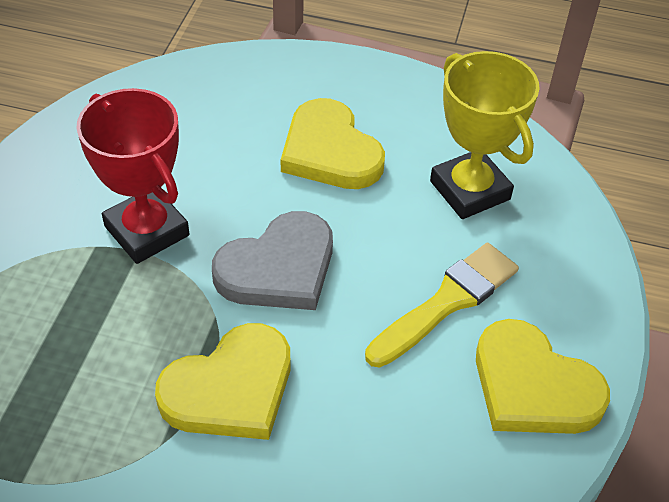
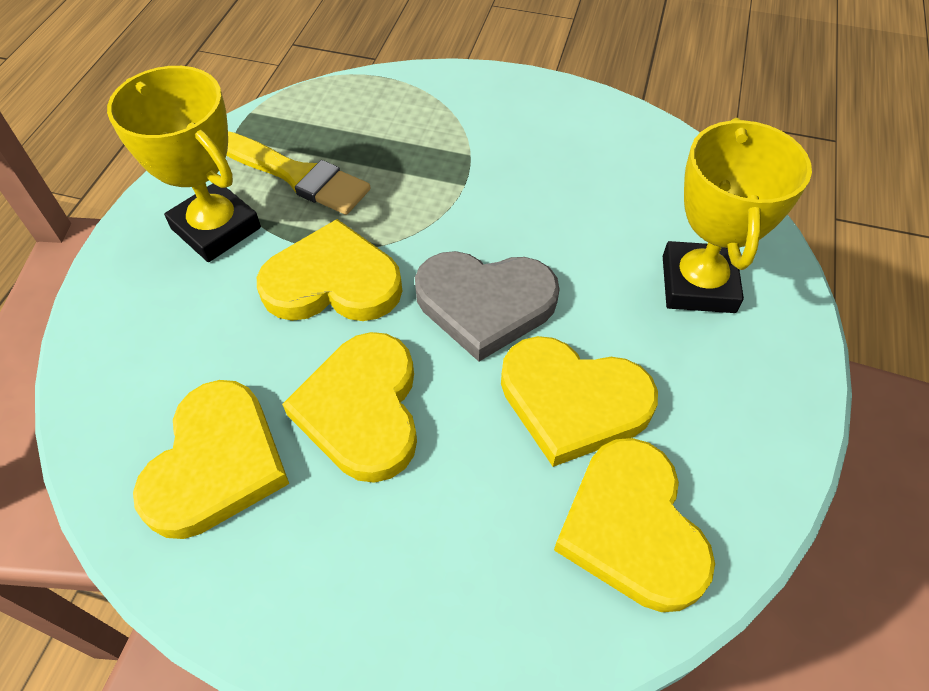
red trophy: [77,88,189,264] = 1 -> none = 0
yellow heart: [155,323,290,440] [281,98,385,189] [476,319,610,434] = 3 -> [133,380,289,539] [257,219,402,321] [282,332,417,483] [501,336,658,467] [554,438,715,612] = 5
yellow trophy: [430,51,540,219] = 1 -> [107,66,261,262] [663,118,812,313] = 2

